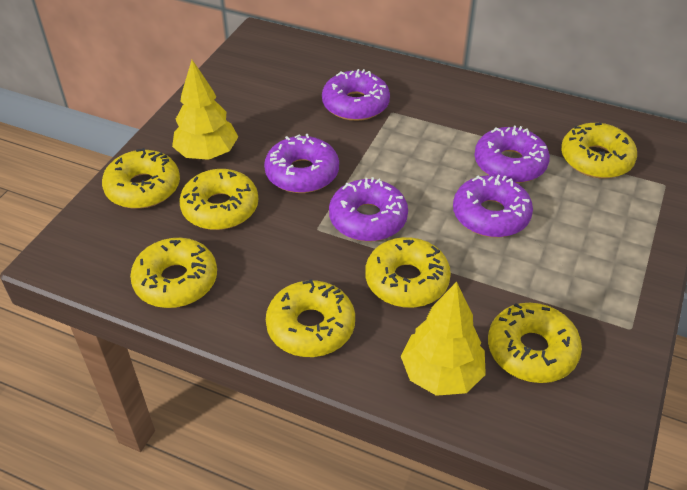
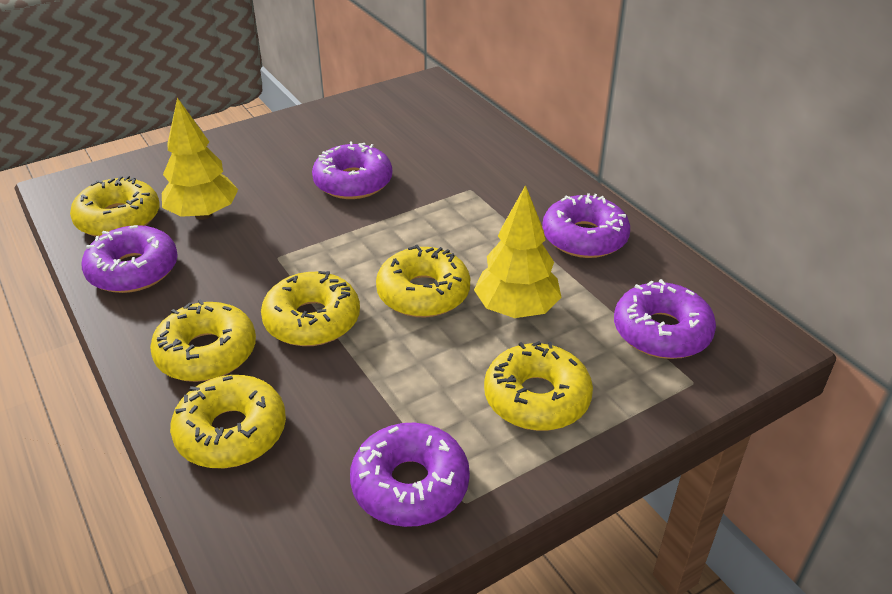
yellow donut: [102,148,180,209] [130,238,217,308] [179,169,258,230] [266,279,355,357] [365,237,451,308] [488,303,582,383] [561,123,637,178] = 7 -> [70,176,160,237] [150,299,256,382] [170,375,286,468] [261,271,360,346] [376,245,470,317] [484,341,593,431] = 6

